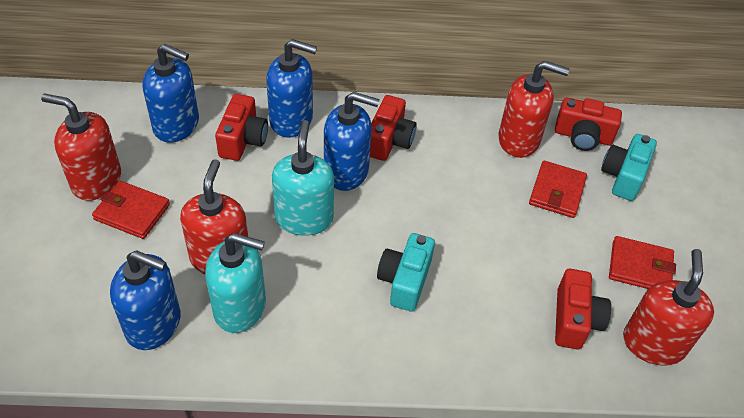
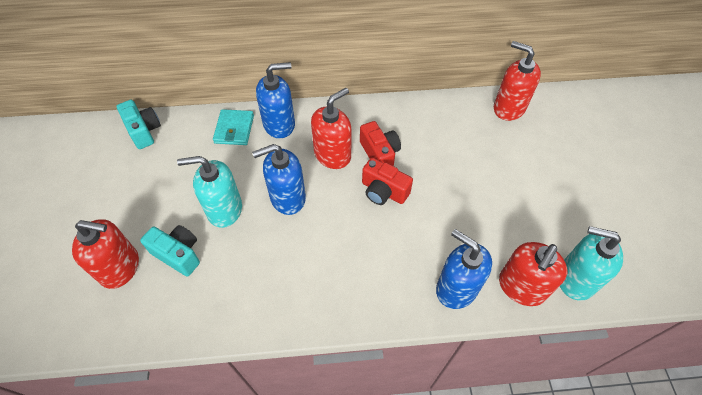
blue soap dispenser: [110,251,181,350] [142,44,199,143] [266,39,317,138] [324,92,380,191] = 4 -> [252,144,306,215] [256,62,295,138] [436,229,492,309] = 3
red camera: [215,94,268,161] [370,95,417,161] [555,98,622,151] [555,269,611,349] = 4 -> [360,121,401,166] [362,158,413,205] = 2
red wallet: [92,181,170,239] [529,161,587,218] [609,236,676,289] = 3 -> none = 0
turquoise wallet: none = 0 -> [213,109,254,145] = 1

